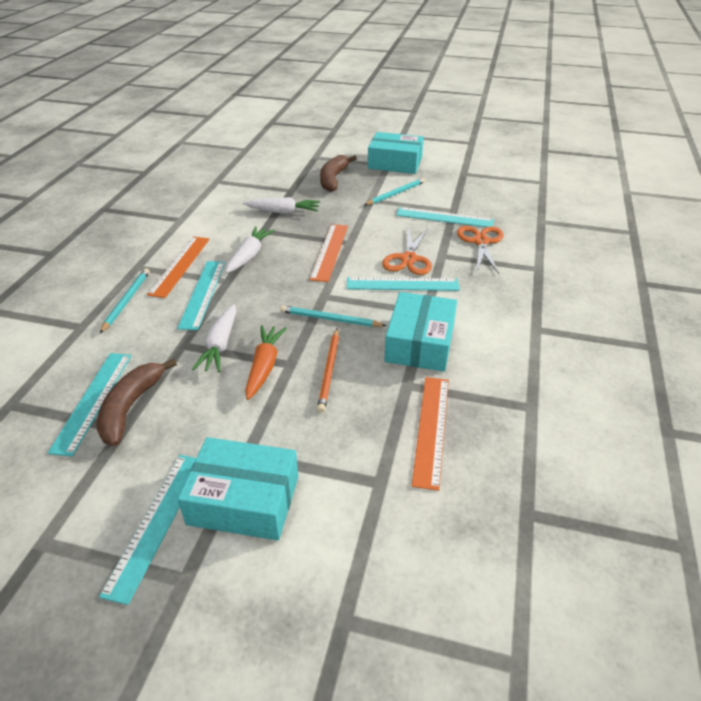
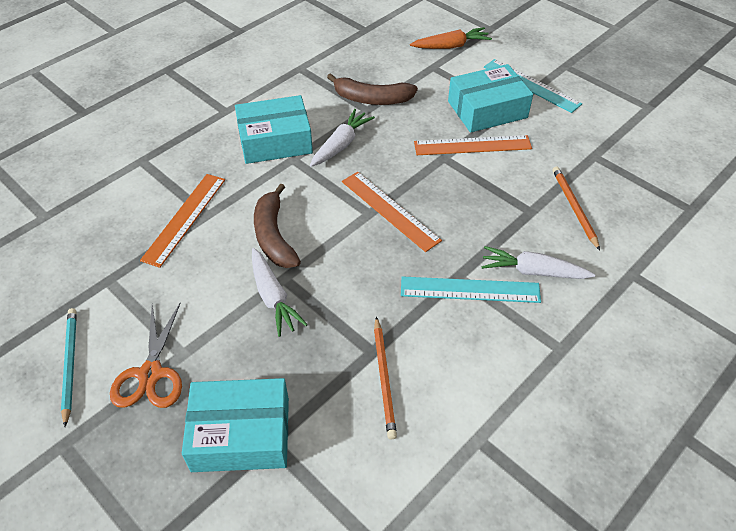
orange pencil: [317,329,339,413] = 1 -> [374,317,397,439] [552,166,600,250] = 2
orange scissors: [382,228,432,275] [457,226,504,274] = 2 -> [110,303,182,408] = 1
turquoise pencil: [100,268,150,333] [280,305,387,327] [364,178,425,205] = 3 -> [61,308,77,427] = 1
turquoise ruler: [48,353,132,457] [99,455,196,605] [177,261,225,330] [347,277,460,291] [396,207,494,227] = 5 -> [401,276,541,303] [484,59,582,113] = 2

